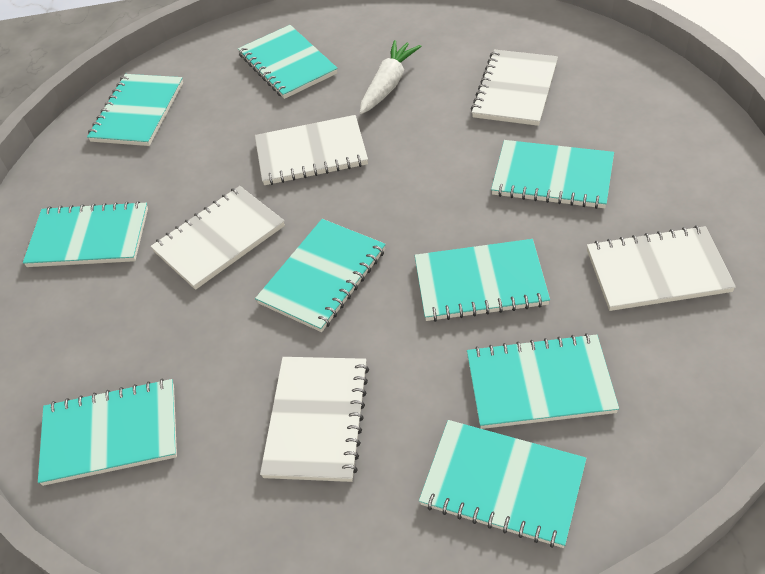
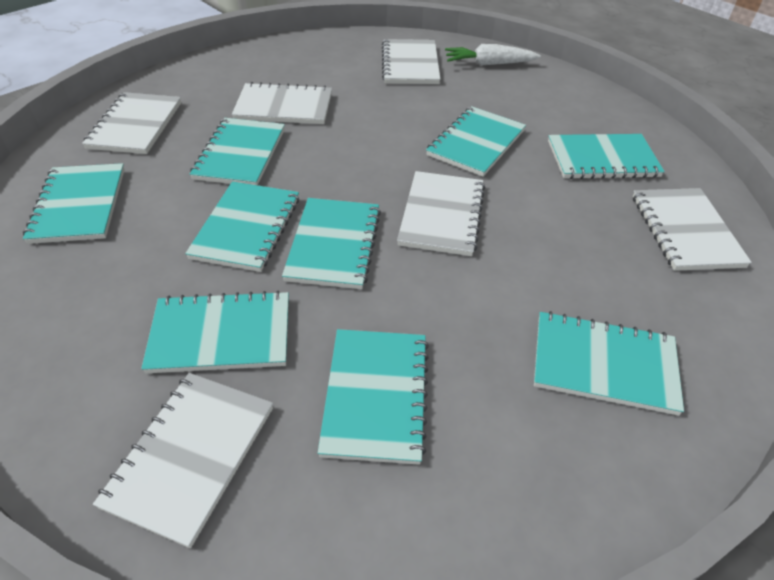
white notebook: [150,186,285,290] [255,115,368,185] [260,357,369,482] [471,50,558,126] [587,225,736,311] = 5 -> [82,92,181,154] [93,373,273,548] [232,82,332,124] [382,39,440,84] [397,171,485,256] [633,188,752,271] = 6

